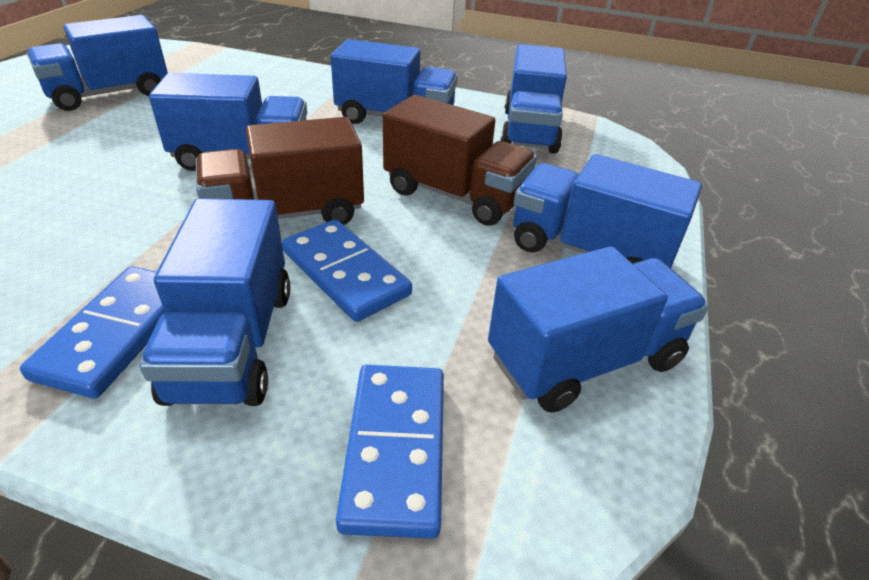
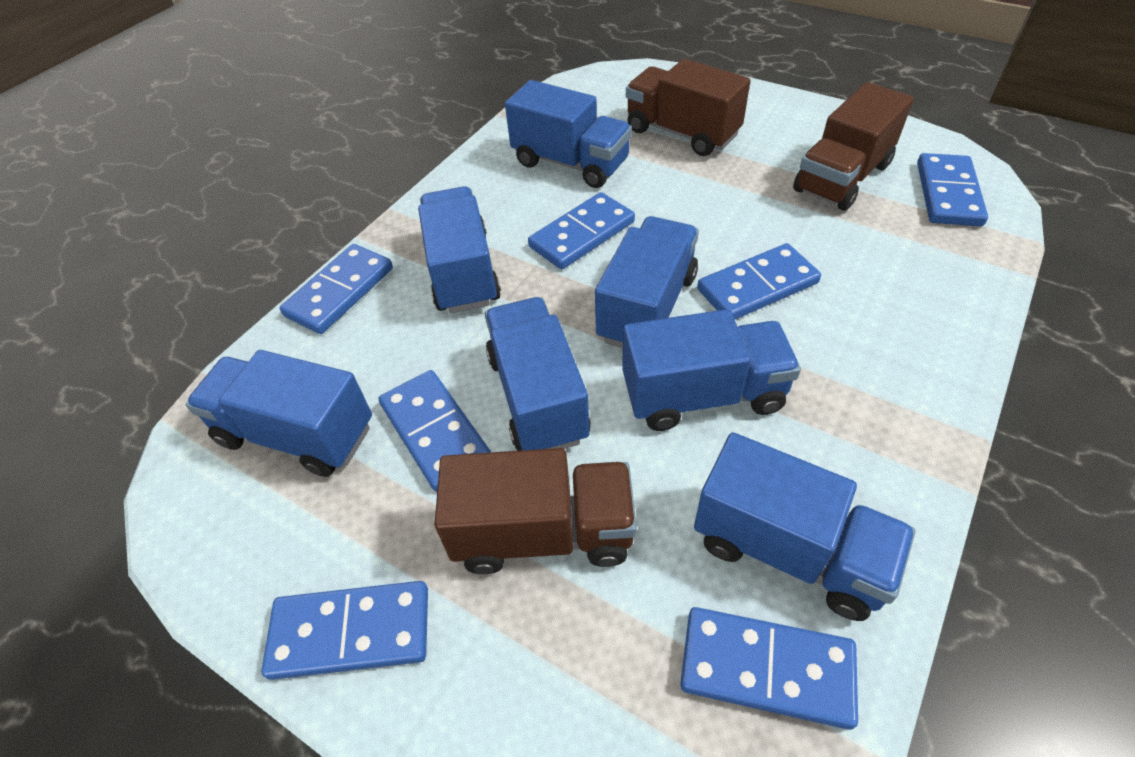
blue domino: [20,266,165,398] [282,219,412,322] [336,365,444,539] = 3 -> [261,581,428,680] [280,244,393,334] [379,370,491,492] [528,192,635,269] [680,607,858,730] [697,243,821,319] [917,153,988,226] = 7
brown truck: [196,117,364,225] [383,95,537,226] = 2 -> [435,448,637,574] [626,59,751,156] [793,82,914,211] = 3

